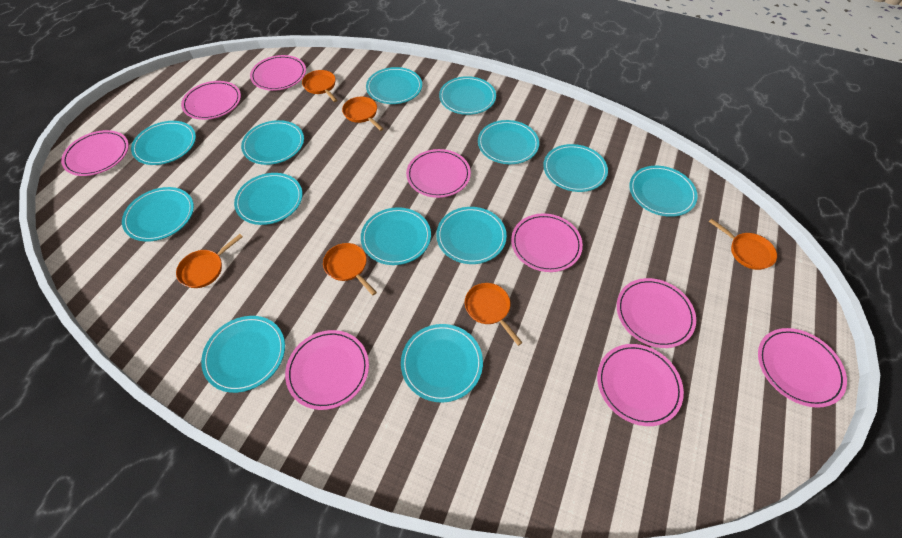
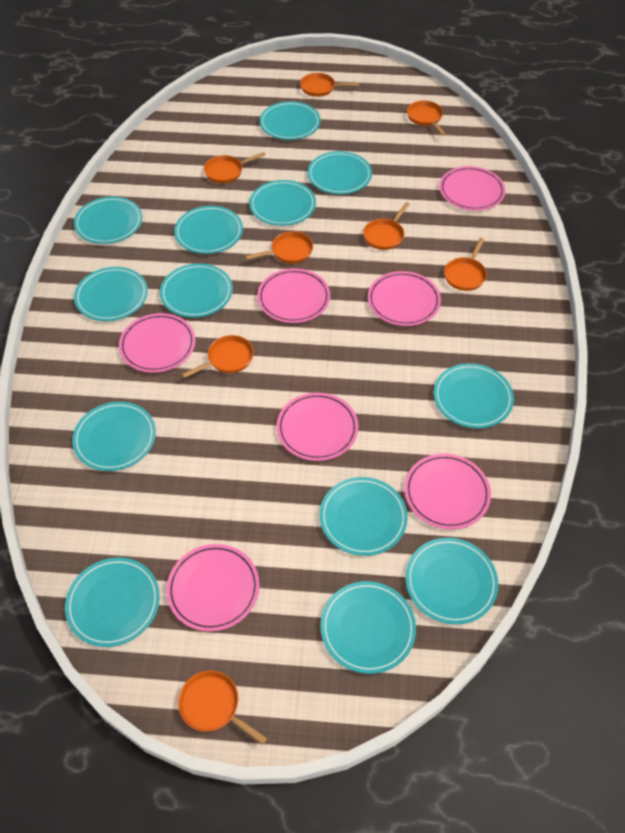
orange pan: [176,234,243,288] [302,70,337,102] [323,243,377,295] [342,97,384,131] [465,283,523,346] [708,218,777,270] = 6 -> [178,671,267,745] [182,335,254,378] [204,152,266,183] [245,231,313,263] [300,73,359,97] [363,202,410,250] [407,100,446,136] [444,238,487,291] = 8
pink plate: [61,130,129,176] [181,81,241,120] [250,55,306,91] [285,330,369,410] [406,149,471,198] [511,213,583,272] [597,344,684,426] [617,278,696,348] [758,328,847,408] = 9 -> [119,313,195,373] [166,544,260,632] [257,269,330,323] [277,393,358,461] [368,271,441,326] [404,454,491,529] [439,166,506,211] = 7

